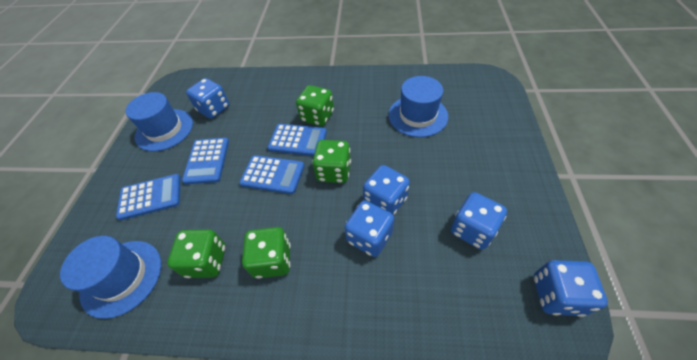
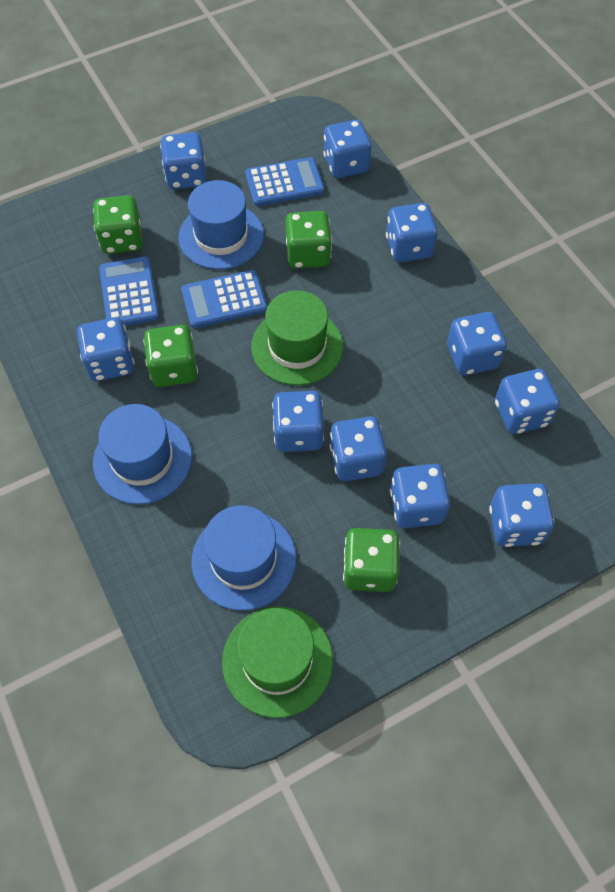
blue calculator: [116,174,181,220] [182,138,229,184] [239,155,304,194] [267,124,327,156] = 4 -> [99,257,159,326] [181,270,267,328] [245,157,324,206] = 3
blue dice: [186,78,229,119] [345,200,394,257] [363,165,410,215] [451,192,507,250] [534,260,608,317] = 5 -> [77,317,134,381] [160,132,207,189] [272,391,324,452] [323,120,372,178] [330,417,387,481] [386,203,438,262] [390,464,450,528] [447,312,507,375] [489,483,554,547] [495,369,560,434] = 10
green hat: none = 0 -> [222,606,333,718] [251,290,343,385] = 2

